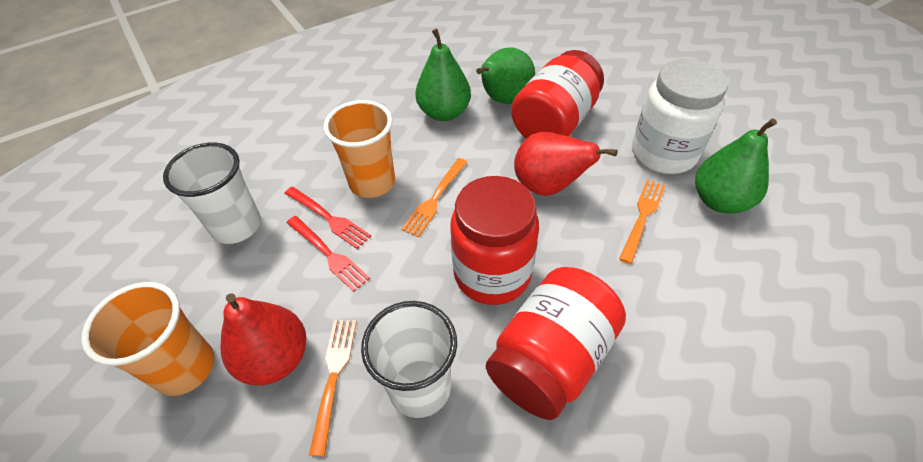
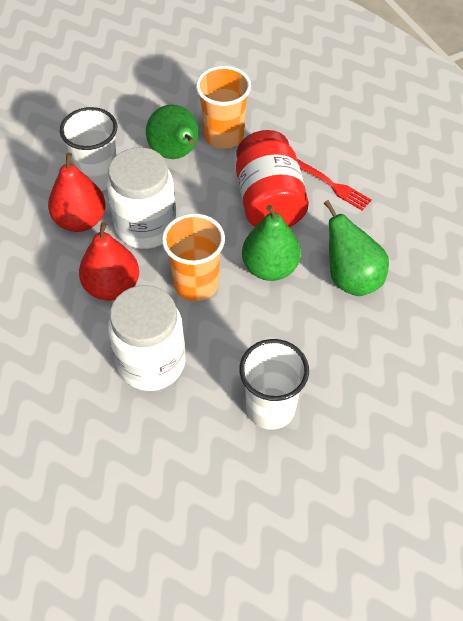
orange fork: [309,320,357,456] [401,158,467,237] [619,179,666,264] = 3 -> none = 0
red fork: [284,187,371,249] [287,216,370,292] = 2 -> [297,159,372,211] = 1
red jar: [450,176,539,305] [486,267,626,420] [511,50,604,139] = 3 -> [236,130,309,227] = 1
white jar: [632,59,728,174] = 1 -> [107,147,176,249] [108,285,186,391] = 2

